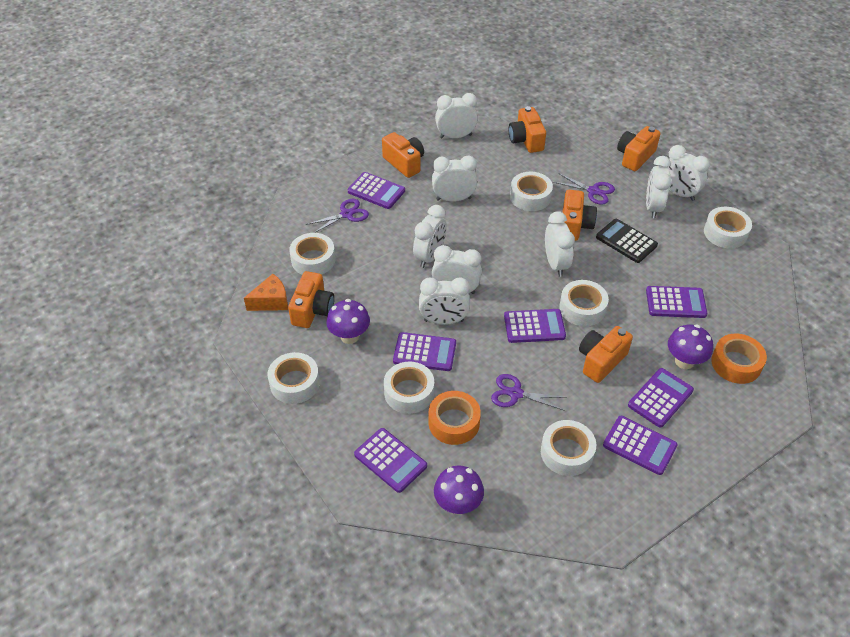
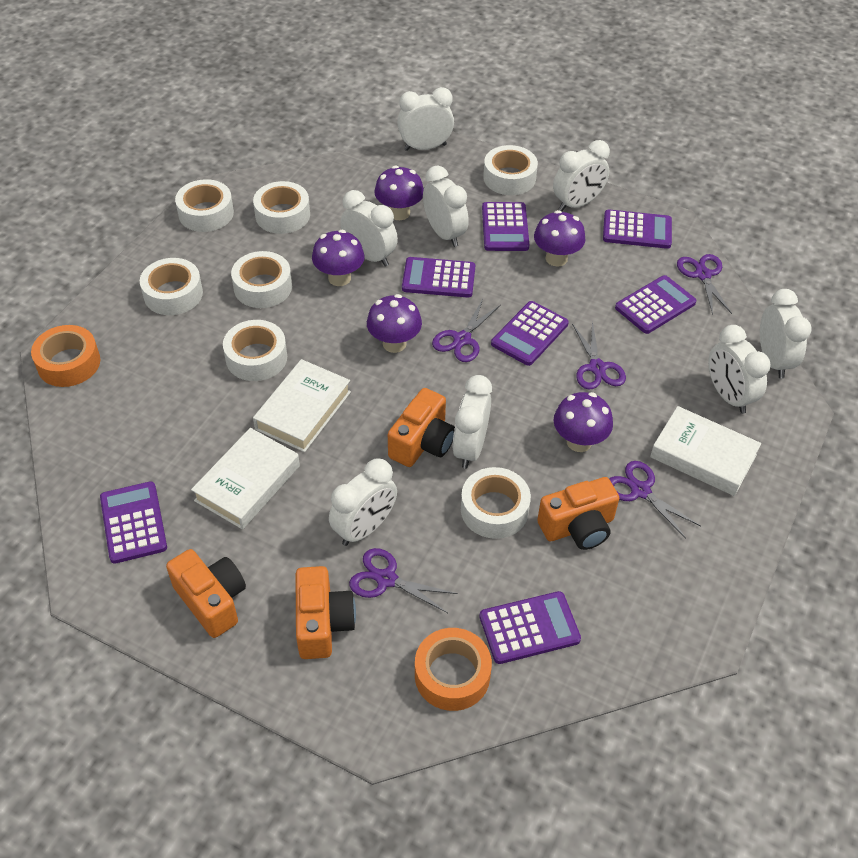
black calculator: [596,219,658,263] = 1 -> none = 0
orange camera: [288,271,334,328] [382,132,424,178] [508,106,546,153] [562,190,597,241] [579,326,633,383] [617,126,661,171] = 6 -> [166,549,246,638] [295,566,356,659] [388,388,455,467] [537,477,619,550] = 4
orange cheese: [244,274,288,311] = 1 -> none = 0
purple mushroom: [326,299,370,344] [434,465,484,515] [668,324,713,369] = 3 -> [312,230,365,286] [367,294,422,353] [374,166,424,220] [534,210,585,267] [554,392,613,452] = 5
purple scissors: [306,199,369,233] [491,374,565,411] [553,173,615,205] = 3 -> [349,548,458,613] [432,299,501,362] [572,321,626,389] [609,461,701,539] [677,254,732,315] = 5
white book: none = 0 -> [191,428,300,530] [253,359,351,452] [650,406,761,496] = 3

